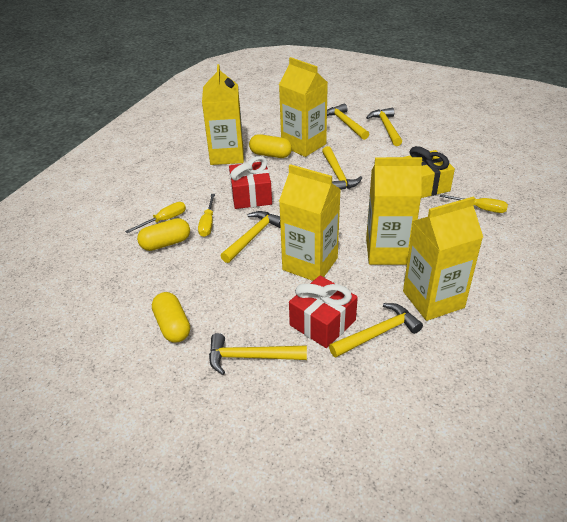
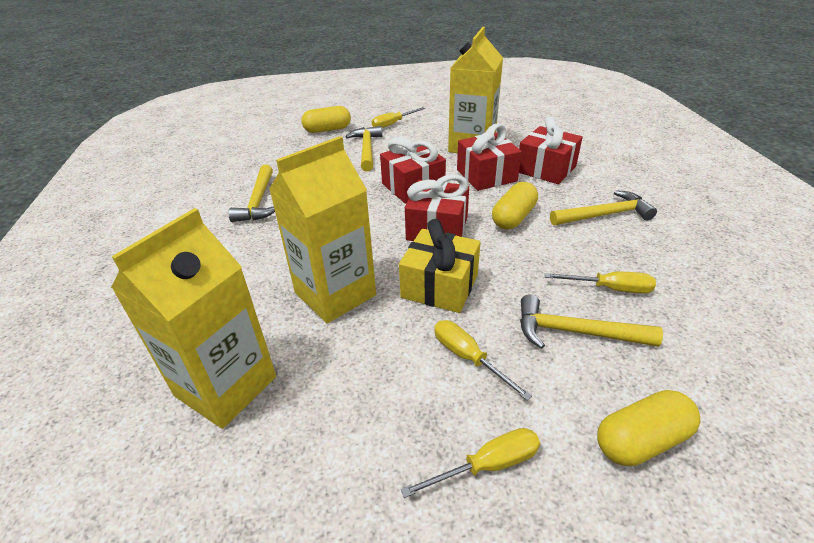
red gift: [229,156,272,209] [289,276,358,348] = 2 -> [380,137,446,203] [405,174,469,241] [457,124,522,191] [519,116,583,184] = 4
yellow carton: [202,64,244,165] [279,57,328,157] [279,164,341,281] [366,157,422,265] [403,197,483,321] = 5 -> [111,208,276,429] [269,136,376,323] [448,27,503,153] = 3
yellow hammer: [209,333,307,375] [221,211,281,263] [322,146,362,190] [327,104,369,140] [329,303,423,357] [366,108,402,146] = 6 -> [228,165,275,222] [345,126,382,171] [520,294,663,349] [550,190,657,225] = 4
yellow screwdriver: [125,202,186,233] [198,194,215,237] [440,194,508,213] = 3 -> [372,107,425,128] [401,428,540,498] [434,320,532,401] [545,272,656,294] = 4

